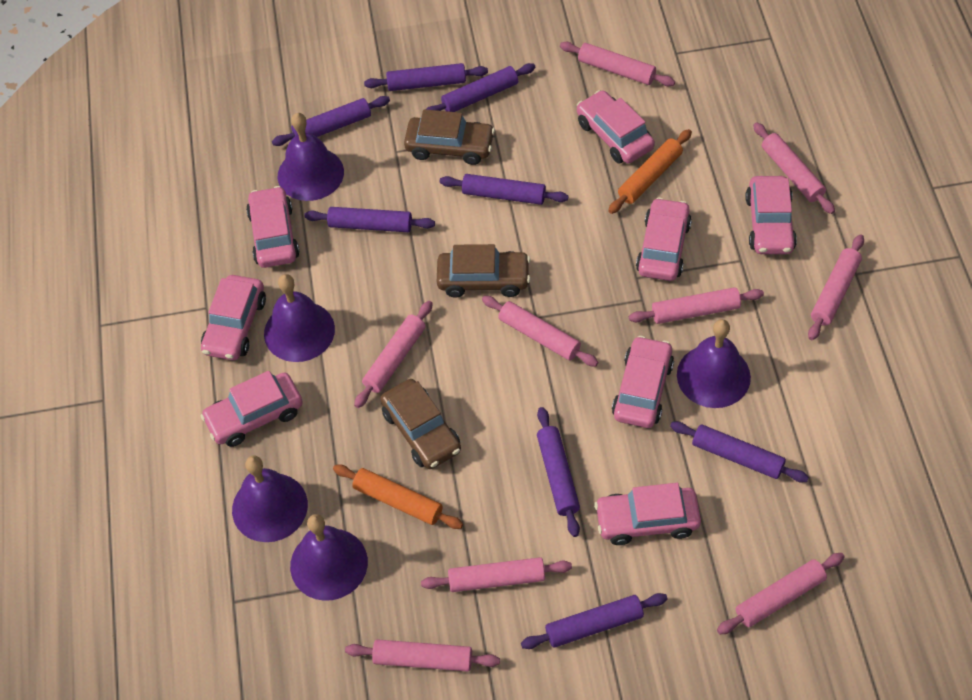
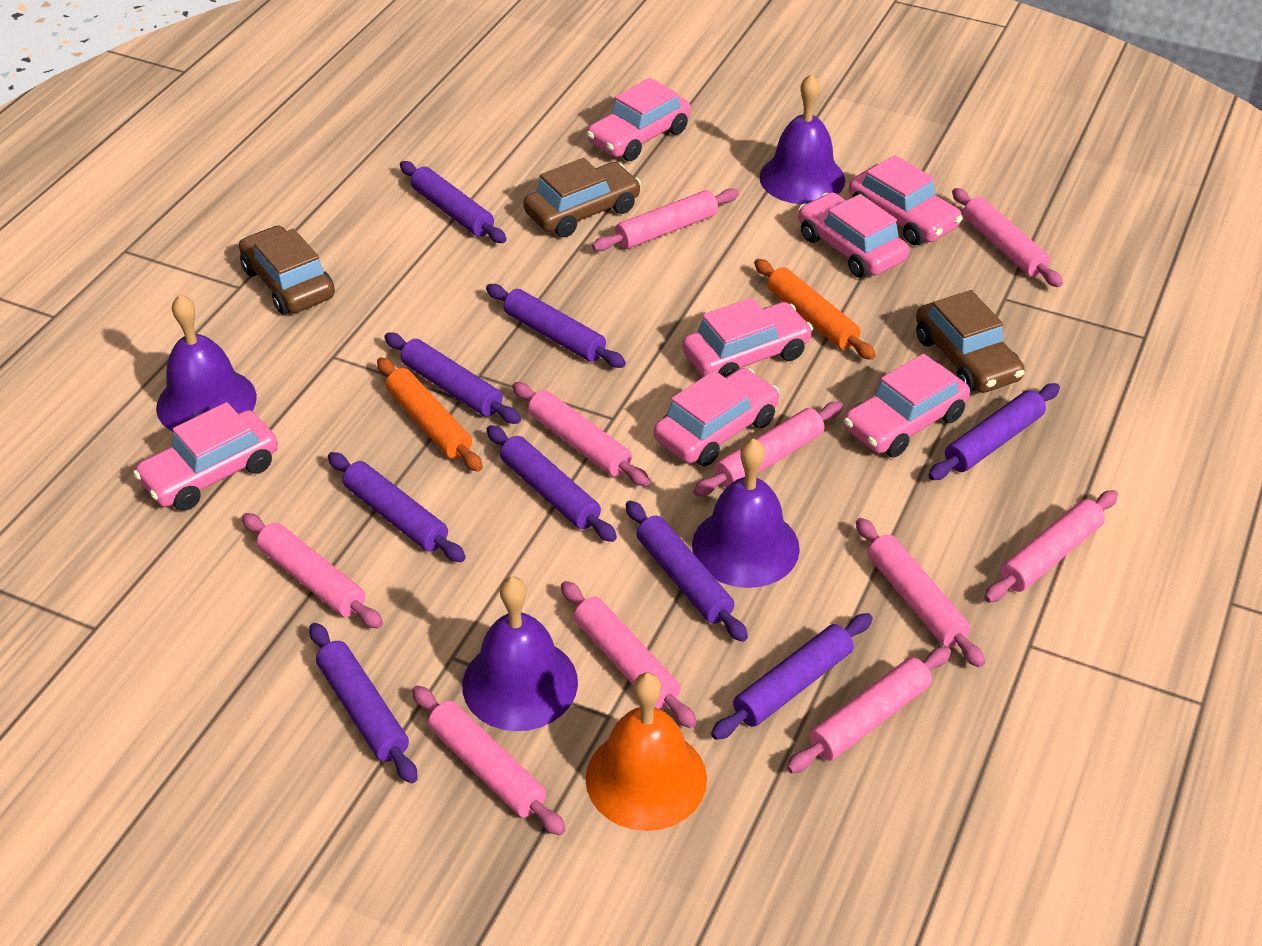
orange bell: none = 0 -> [586,673,707,831] = 1
pink car: [201,275,266,360] [201,371,303,447] [246,186,299,268] [577,90,655,164] [594,483,701,545] [612,336,674,428] [636,197,692,281] [745,176,797,254] = 8 -> [133,402,278,511] [587,78,691,161] [654,368,780,466] [682,298,813,377] [799,192,909,278] [844,354,970,457] [849,155,963,245] = 7
pink rolling pin: [345,639,500,671] [354,301,433,408] [421,557,572,592] [482,296,598,367] [560,42,675,86] [629,287,764,324] [717,553,845,634] [753,122,835,214] [808,234,864,340] = 9 -> [242,513,383,629] [412,686,566,835] [512,382,650,486] [561,581,697,728] [592,188,739,251] [693,402,843,497] [787,647,951,773] [856,518,985,668] [952,188,1063,287] [984,490,1118,603] = 10
purple bell: [232,456,308,542] [264,274,335,362] [278,113,344,201] [290,514,368,601] [677,319,751,408] = 5 -> [156,294,257,431] [462,577,578,731] [692,438,800,588] [759,73,845,204] = 4
purple rolling pin: [272,96,390,146] [304,207,435,232] [364,63,488,91] [426,63,536,112] [440,174,569,205] [521,593,668,649] [537,407,580,537] [670,421,809,482] = 8 -> [309,623,417,783] [328,452,466,562] [384,333,521,424] [400,161,507,243] [486,284,626,368] [486,425,617,542] [626,501,748,642] [711,613,873,740] [928,383,1060,480] = 9

